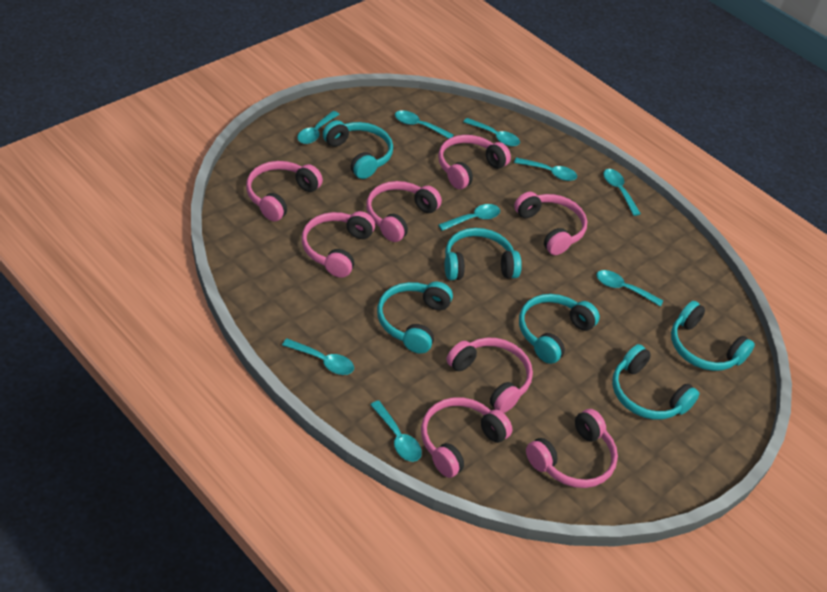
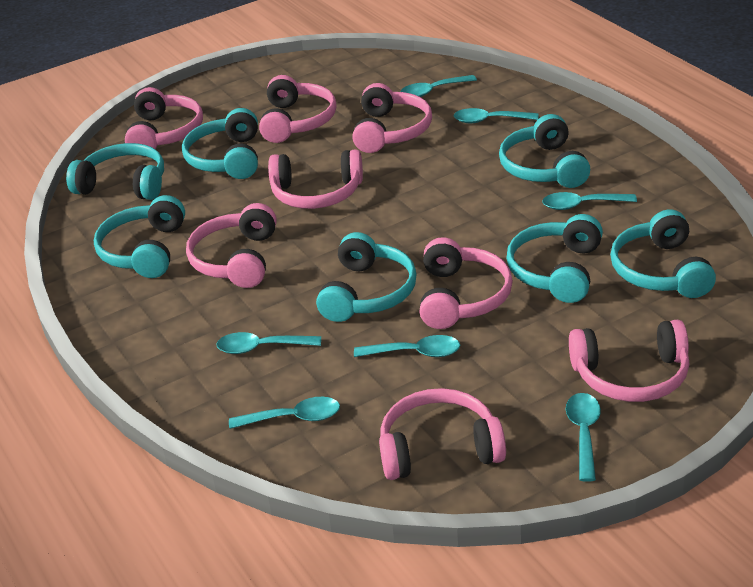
turquoise headphones: [323,120,393,179] [377,282,453,354] [445,228,522,280] [519,294,600,364] [612,344,700,420] [671,301,755,371] = 6 -> [66,143,164,200] [94,195,185,278] [182,108,258,179] [316,232,417,322] [499,114,590,188] [507,214,603,303] [610,209,716,298] = 7
turquoise spoon: [282,338,354,375] [297,111,340,144] [370,400,422,462] [395,110,454,139] [438,204,500,231] [463,118,520,146] [514,157,577,181] [596,270,664,307] [603,169,641,216] = 9 -> [216,332,321,354] [229,397,340,429] [354,335,460,357] [400,75,477,97] [454,108,539,123] [542,192,637,210] [566,393,601,482] = 7

